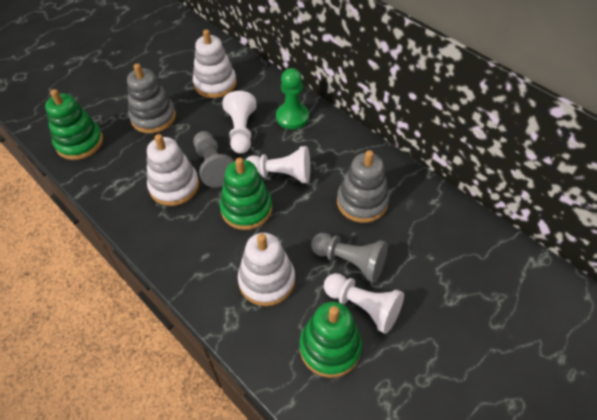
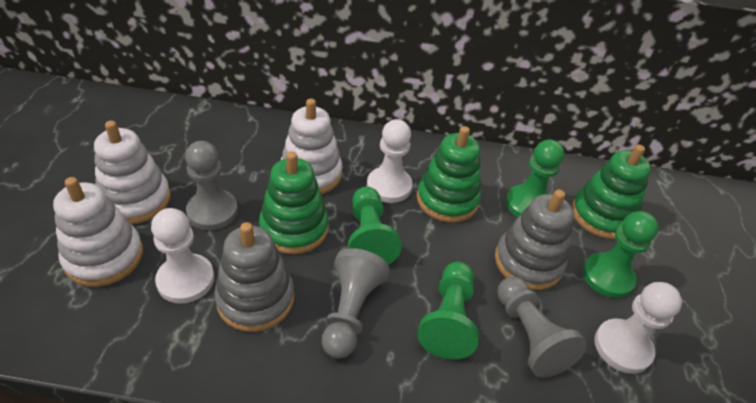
green pawn: [276,68,309,129] = 1 -> [348,187,402,265] [417,262,479,359] [506,139,564,217] [582,211,658,298] = 4
grey pawn: [194,131,234,187] [311,233,388,283] = 2 -> [185,141,238,230] [322,248,390,359] [497,276,587,378] = 3

